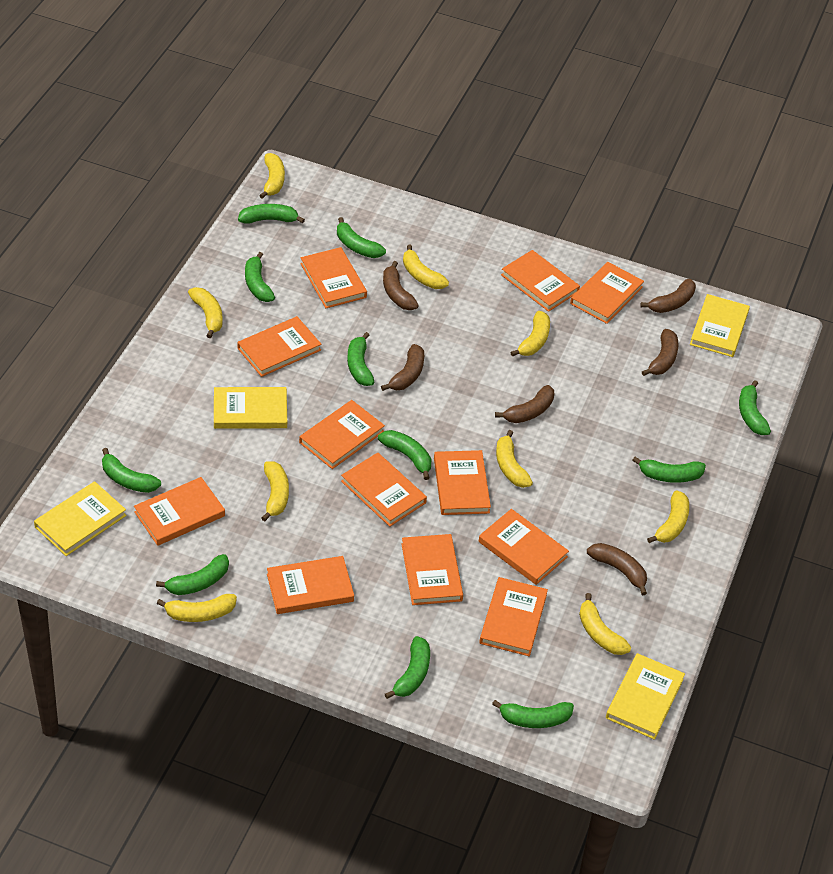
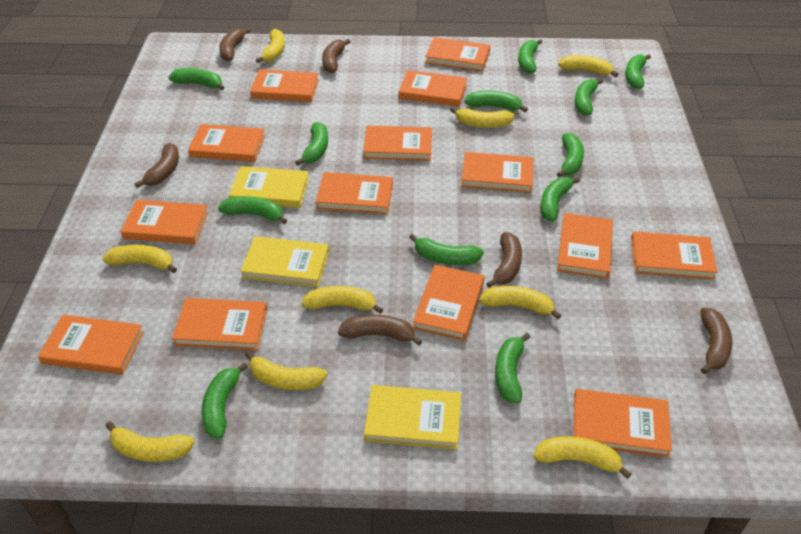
green banana: [102,448,161,493] [156,554,229,595] [238,204,305,224] [245,252,275,302] [337,217,386,258] [347,332,374,386] [378,430,431,480] [385,636,430,699] [492,700,574,728] [632,457,706,483] [739,380,771,435] = 11 -> [169,68,225,90] [202,362,248,439] [218,196,287,224] [295,122,328,166] [409,234,484,265] [464,91,528,112] [495,333,530,403] [518,39,542,74] [540,177,580,221] [557,133,584,178] [575,79,603,116] [625,54,651,89] = 12
orange book: [134,477,225,546] [237,316,321,377] [267,556,354,614] [299,400,385,469] [300,247,367,308] [341,452,427,527] [402,534,463,605] [434,450,491,515] [479,509,569,585] [479,577,548,656] [501,250,580,312] [570,262,644,324] = 12 -> [38,315,144,375] [120,200,208,244] [172,298,267,350] [188,124,265,162] [250,69,319,102] [316,172,393,214] [363,126,432,161] [399,70,467,107] [413,265,484,341] [425,37,490,71] [461,152,533,193] [557,213,613,279] [573,389,672,458] [631,231,717,280] = 14
yellow book: [34,481,127,556] [214,387,287,429] [606,653,685,740] [690,294,750,357] = 4 -> [229,166,309,208] [241,236,329,287] [364,385,461,450] = 3

